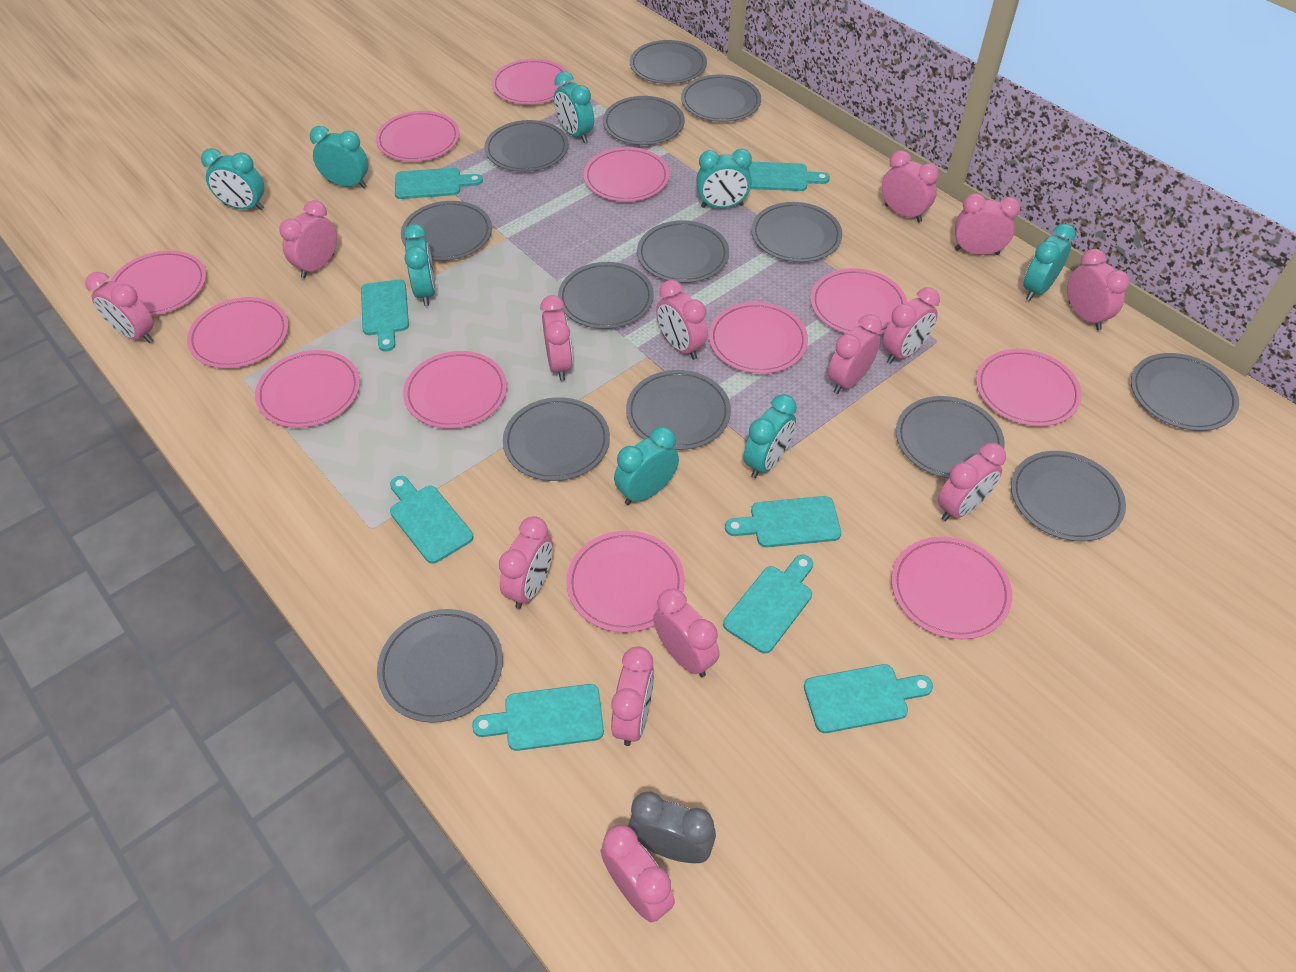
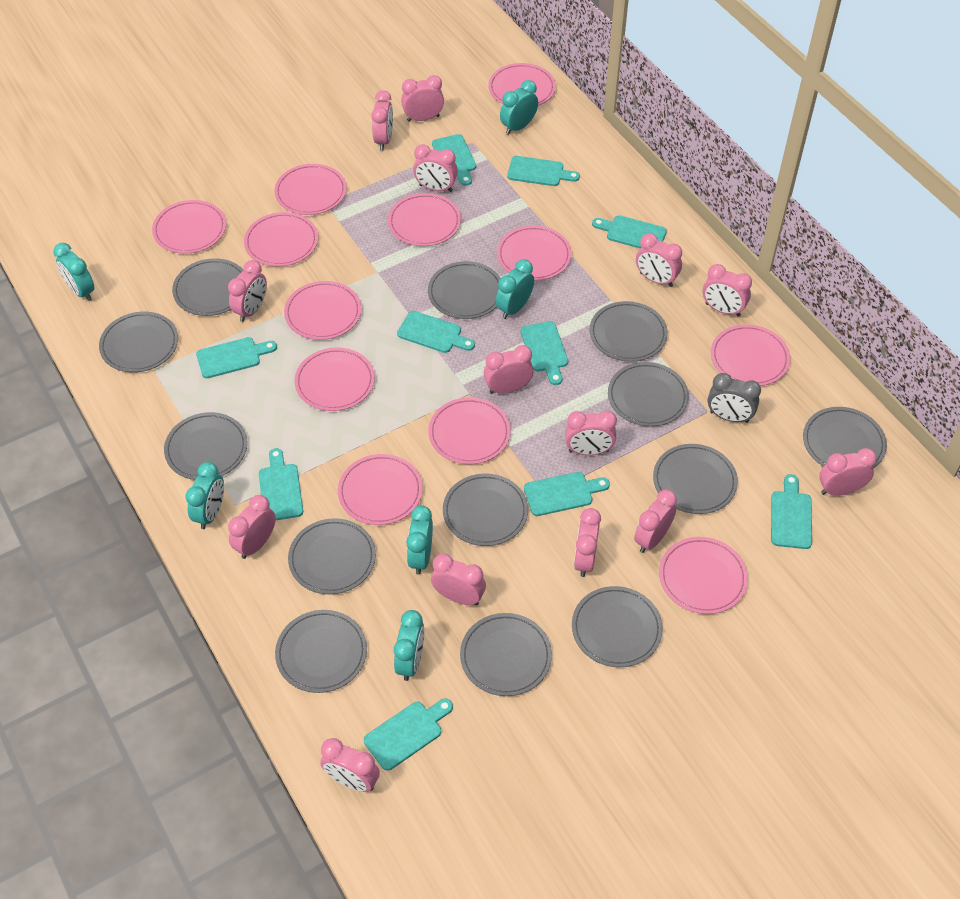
grey plate: [377,609,503,723] [401,201,492,261] [484,120,569,172] [503,397,610,481] [558,262,654,329] [603,96,685,145] [626,370,731,450] [630,40,707,84] [637,220,729,283] [681,74,761,122] [751,202,842,262] [896,396,1005,479] [1011,451,1126,541] [1131,353,1239,431] = 14 -> [99,312,178,373] [164,412,248,480] [172,258,244,316] [275,610,367,693] [288,518,376,594] [428,261,500,319] [443,473,528,546] [460,613,552,696] [572,586,663,667] [589,301,668,362] [608,362,689,427] [653,444,738,514] [803,407,887,469] = 13
turquoise clock: [201,148,264,210] [310,126,368,188] [403,224,436,306] [554,71,594,143] [614,426,679,505] [696,149,752,208] [743,394,797,478] [1023,224,1076,301] = 8 -> [53,243,95,301] [185,462,224,529] [394,610,424,681] [406,505,433,575] [496,259,534,319] [500,80,538,135] = 6
turquoise cutting board: [361,280,409,351] [390,476,473,564] [395,168,483,199] [472,684,604,751] [723,555,813,654] [725,496,841,547] [749,162,830,191] [804,664,933,733] = 8 -> [196,337,277,378] [259,448,303,520] [364,699,453,771] [397,311,475,353] [432,134,476,186] [507,156,580,186] [520,321,568,385] [524,472,610,516] [592,215,667,248] [771,474,812,549] = 10

